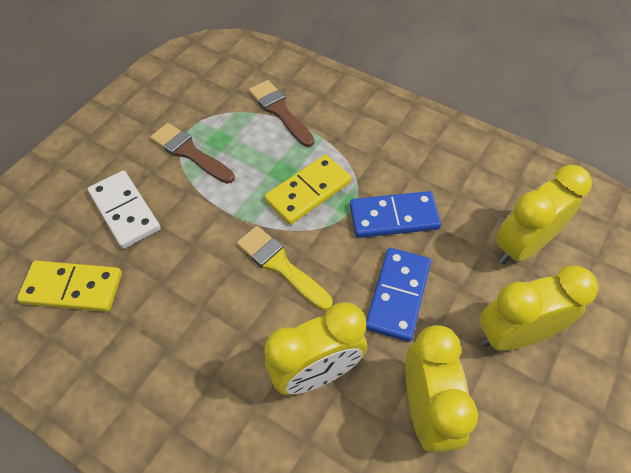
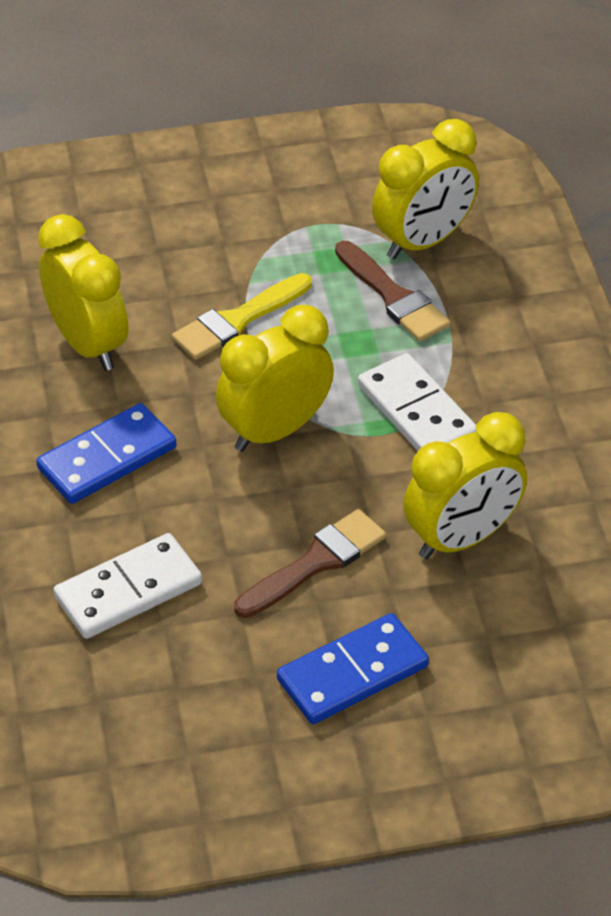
white domino: [88,171,161,249] = 1 -> [53,533,202,639] [358,353,477,451] = 2
yellow domino: [17,260,122,312] [264,155,351,225] = 2 -> none = 0

